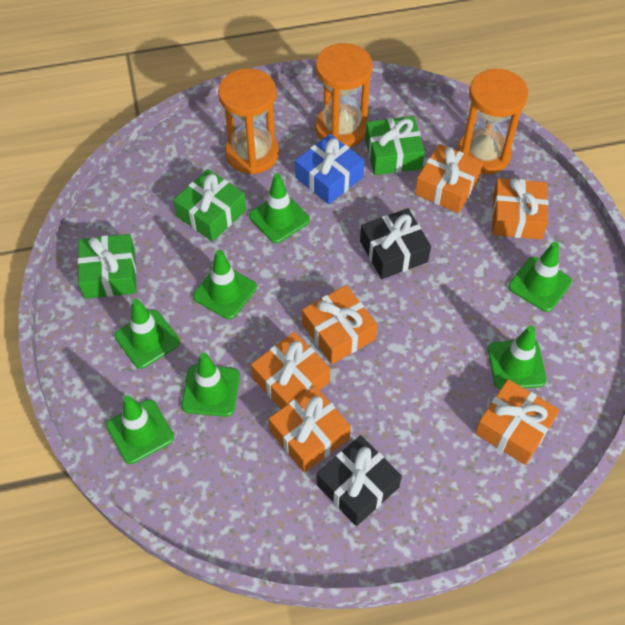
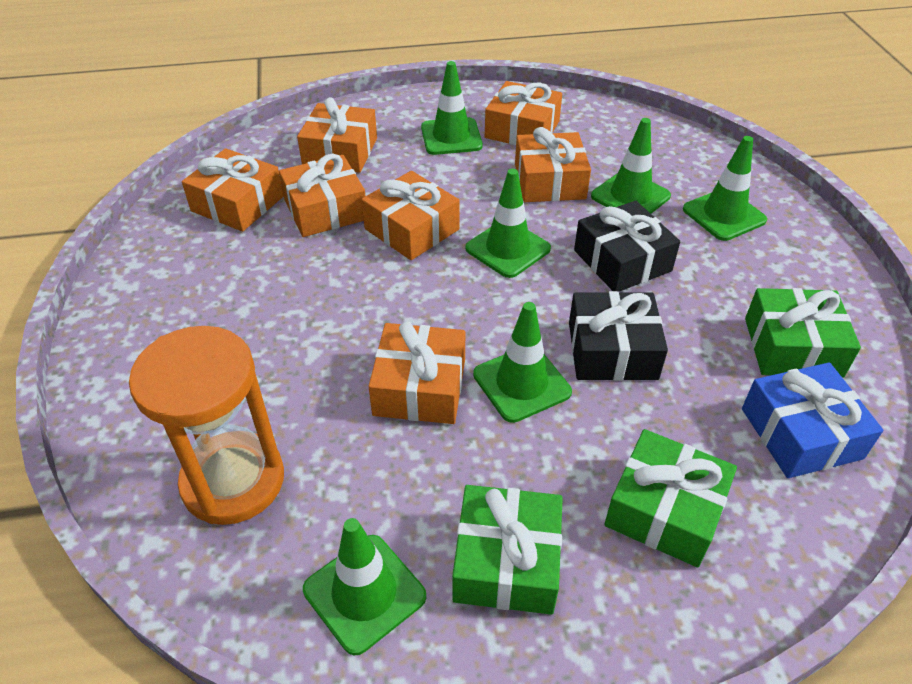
green traffic cone: [106,395,174,464] [115,299,180,369] [181,353,240,417] [193,250,257,319] [249,173,310,243] [488,325,547,389] [509,242,572,312] = 7 -> [303,518,426,655] [421,61,483,155] [465,169,551,278] [473,302,572,423] [591,118,671,213] [683,136,767,241] = 6
orange gift: [251,332,330,409] [269,386,351,472] [302,285,377,364] [415,144,483,213] [475,379,559,465] [492,178,548,240] = 6 -> [182,148,284,232] [279,154,366,237] [297,97,377,173] [361,171,460,260] [368,322,465,424] [485,81,562,145] [515,127,591,202] = 7
orange hourglass: [218,68,279,174] [315,43,373,147] [457,69,528,174] = 3 -> [129,326,284,525] = 1

